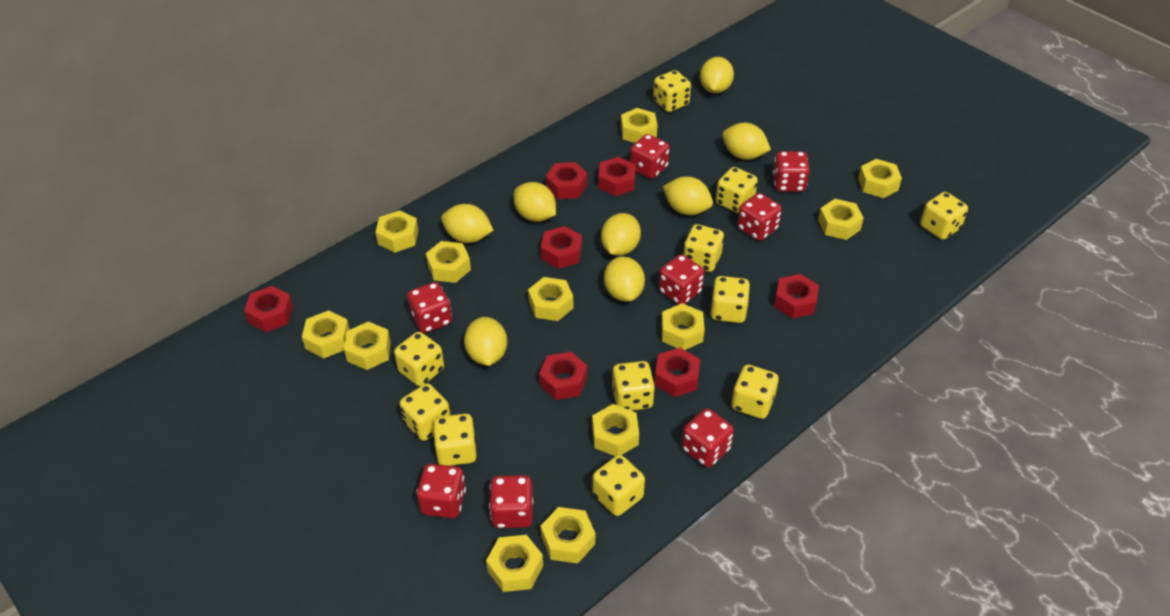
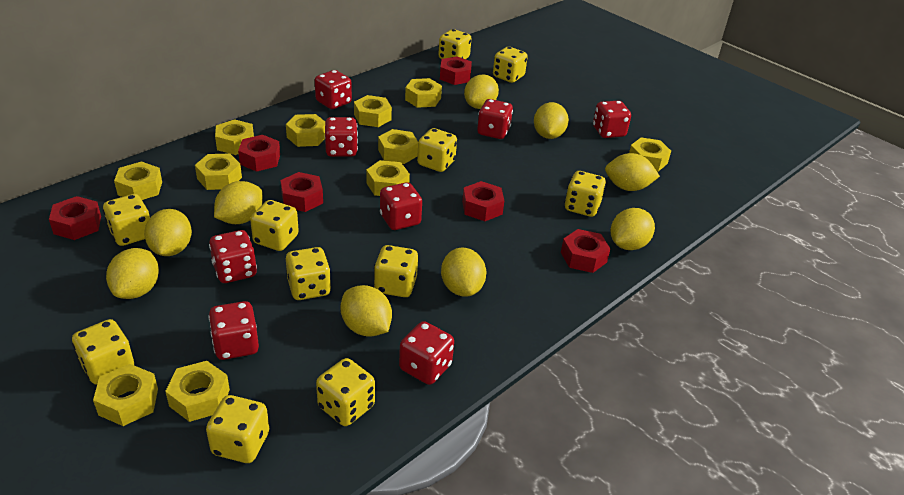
red nut: [244,286,293,332] [539,352,587,400] [541,226,582,269] [546,162,587,199] [598,157,636,196] [655,348,700,397] [774,274,819,319] = 7 -> [49,196,101,240] [238,135,280,172] [280,172,323,212] [440,56,472,85] [462,181,504,221] [561,229,611,273] = 6
yellow lemon: [441,204,493,243] [464,317,507,366] [513,182,556,222] [601,213,641,256] [604,256,645,302] [663,176,713,215] [700,57,734,93] [722,123,771,160] = 8 -> [106,248,159,299] [144,209,192,256] [214,181,263,224] [341,285,392,337] [441,248,486,297] [464,74,499,109] [534,102,569,139] [605,153,660,191] [610,208,655,250] = 9
yellow nut: [302,310,350,358] [344,322,391,370] [375,210,418,253] [426,241,471,283] [486,535,543,592] [528,277,573,321] [541,507,595,563] [592,404,639,456] [621,108,657,143] [661,303,705,350] [818,199,864,240] [858,159,902,198] = 12 -> [93,364,158,426] [114,161,162,200] [165,361,230,422] [195,153,242,190] [215,119,254,155] [286,114,325,147] [354,95,392,127] [366,160,410,196] [378,129,418,164] [405,78,442,108] [629,137,671,172] = 11

